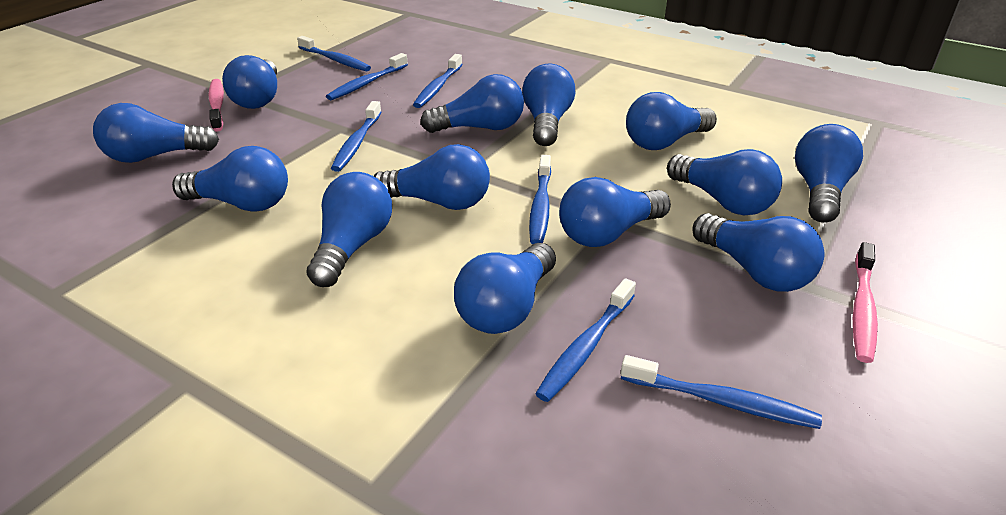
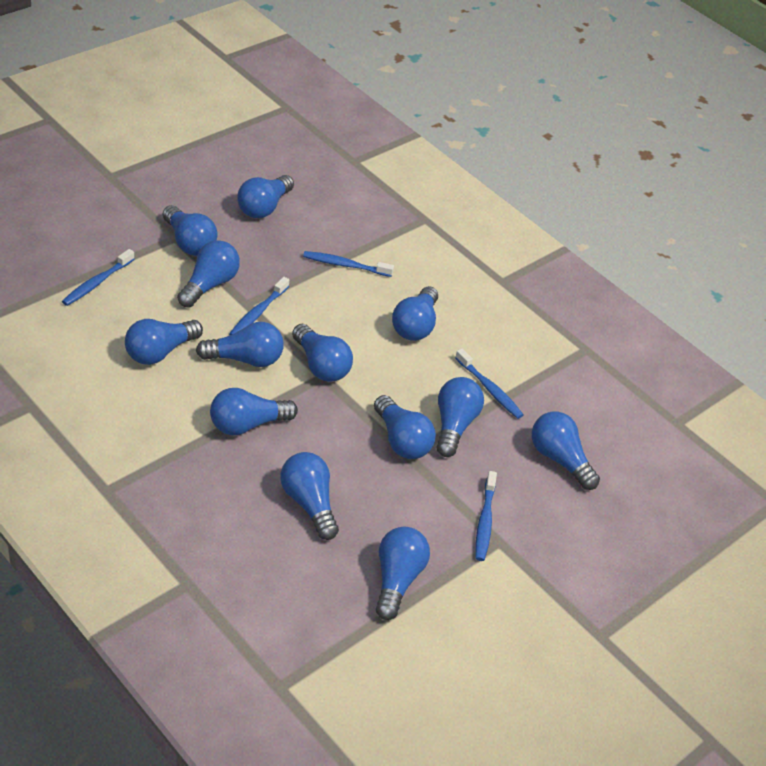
blue toothbrush: [297,36,371,71] [326,53,408,101] [331,101,382,172] [413,54,463,108] [529,155,551,244] [535,278,636,402] [621,355,822,429] = 7 -> [62,249,134,306] [229,277,289,335] [303,251,394,277] [455,349,524,419] [475,471,497,561] = 5
pink toothbrush: [208,79,224,132] [853,242,878,363] = 2 -> none = 0

